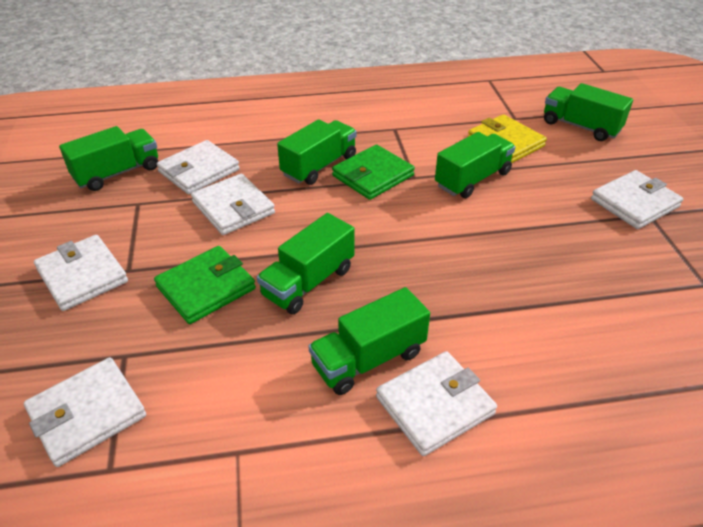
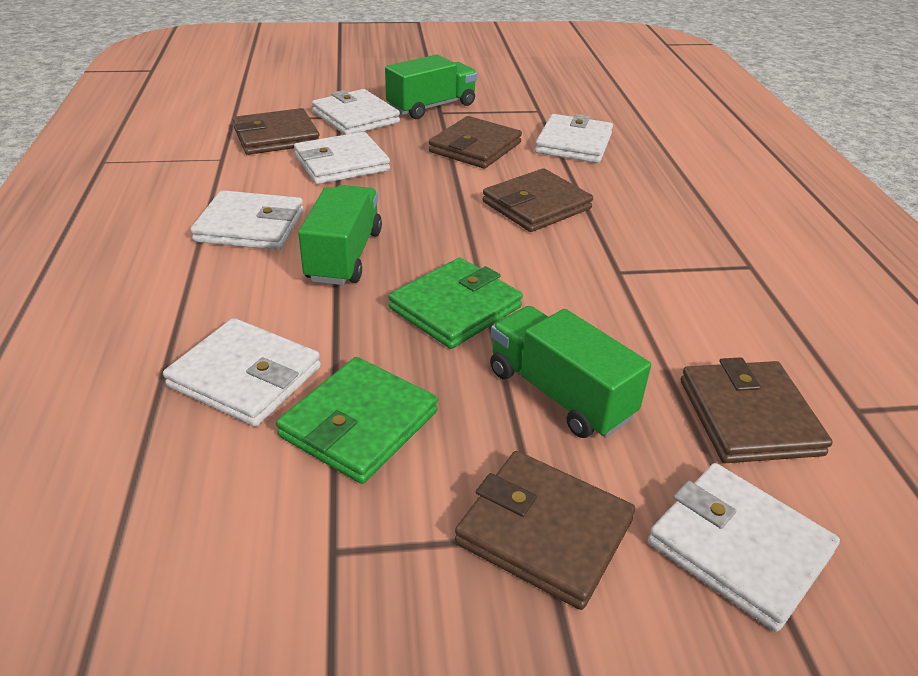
brown wallet: none = 0 -> [233,108,319,155] [429,116,522,169] [455,451,635,610] [483,168,593,232] [681,357,833,463] = 5
green truck: [59,126,158,191] [257,213,355,314] [277,119,357,185] [308,287,430,395] [435,132,516,198] [544,83,633,141] = 6 -> [298,185,382,285] [385,54,477,119] [490,306,651,438] = 3
yellow wallet: [468,114,547,163] = 1 -> none = 0

